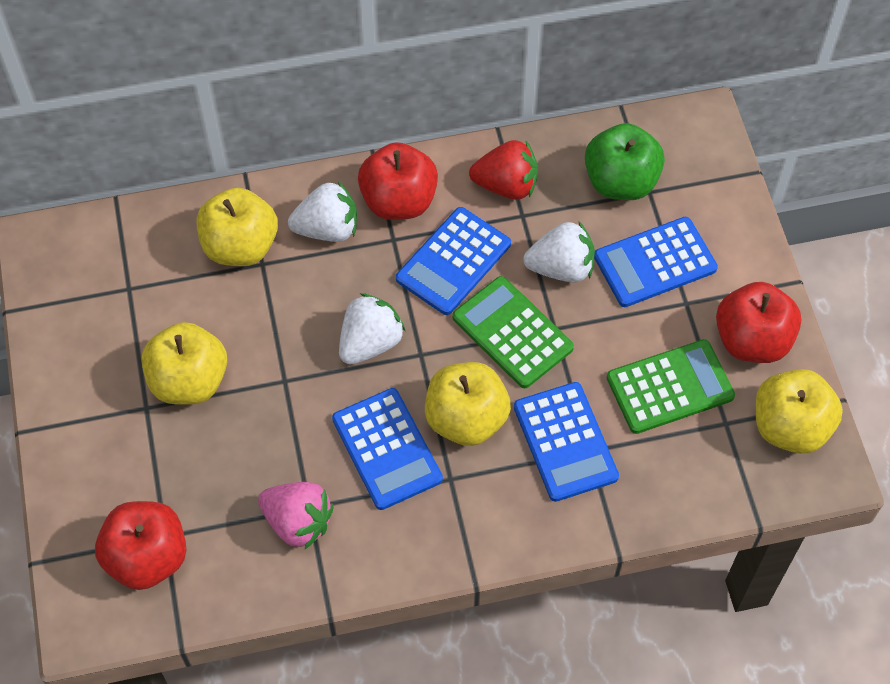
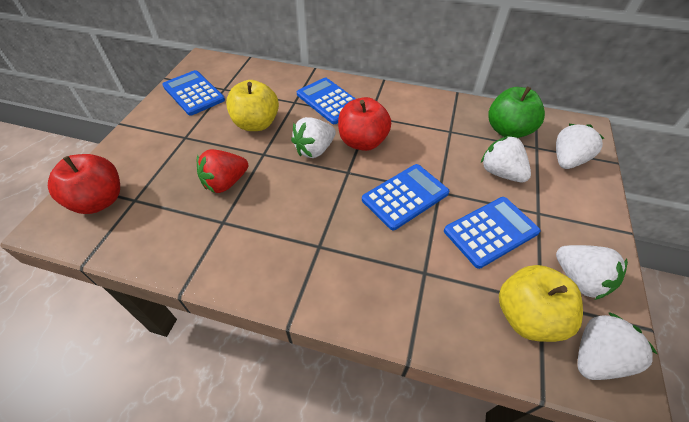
green calculator: [452,276,574,388] [607,339,735,434] = 2 -> none = 0
pink strawberry: [258,482,334,549] = 1 -> none = 0
red apple: [95,501,186,590] [358,142,438,220] [716,282,801,363] = 3 -> [48,154,120,214] [338,97,391,151] = 2
white strawberry: [288,181,357,242] [339,293,405,364] [523,222,595,283] = 3 -> [291,117,336,158] [481,136,531,182] [556,124,604,169] [556,245,628,300] [577,312,657,380] = 5
yellow apple: [141,322,227,405] [197,188,278,266] [425,362,511,446] [755,369,843,454] = 4 -> [226,80,279,131] [499,265,583,342] = 2

